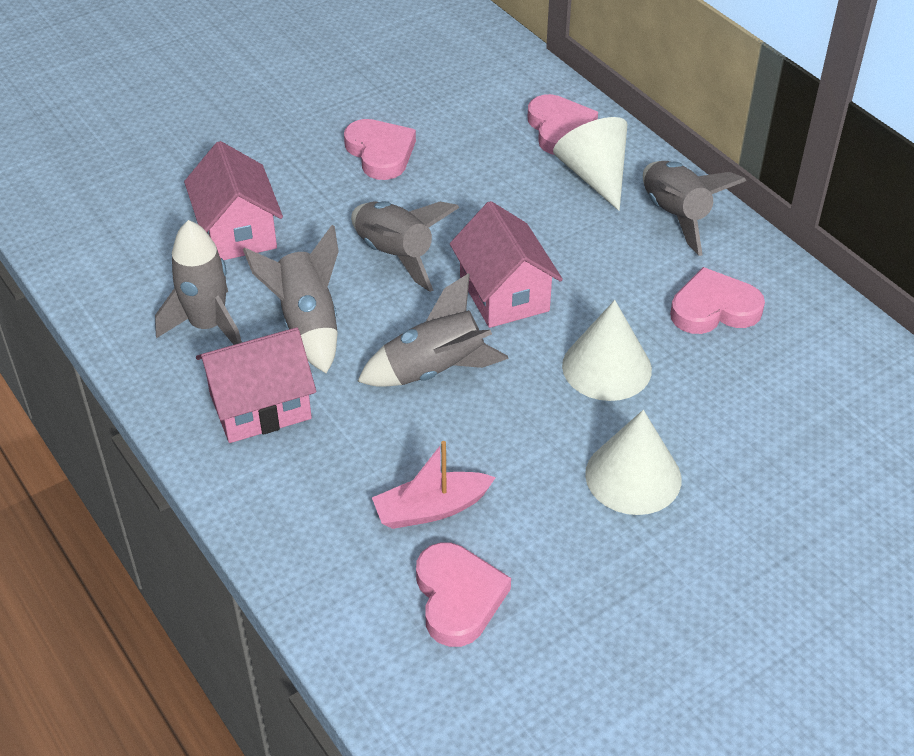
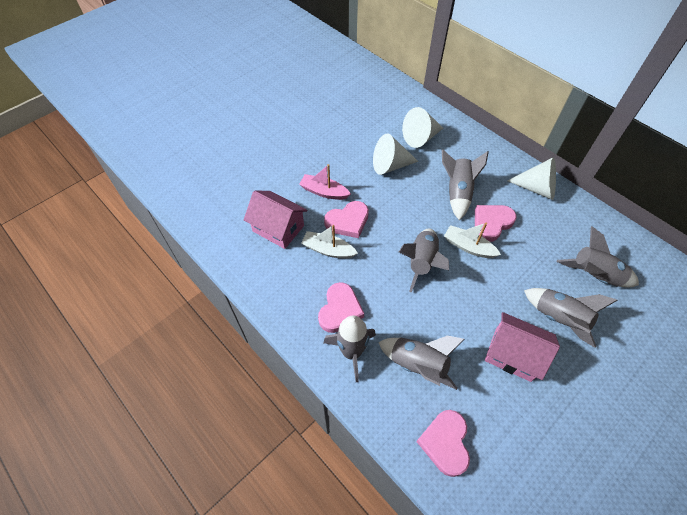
grey rocket: [155,220,242,345] [243,225,339,374] [351,201,460,292] [357,273,509,387] [643,161,746,256] = 5 -> [323,315,376,382] [378,336,465,390] [399,228,449,293] [442,149,489,220] [524,288,618,348] [557,226,639,288] = 6
pink house: [184,141,283,260] [196,327,316,443] [450,201,563,328] = 3 -> [244,191,307,249] [485,312,560,382] = 2
white boat: none = 0 -> [301,225,358,259] [444,222,501,258] = 2

